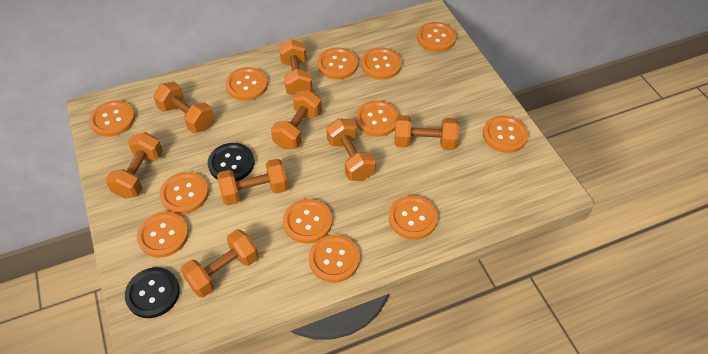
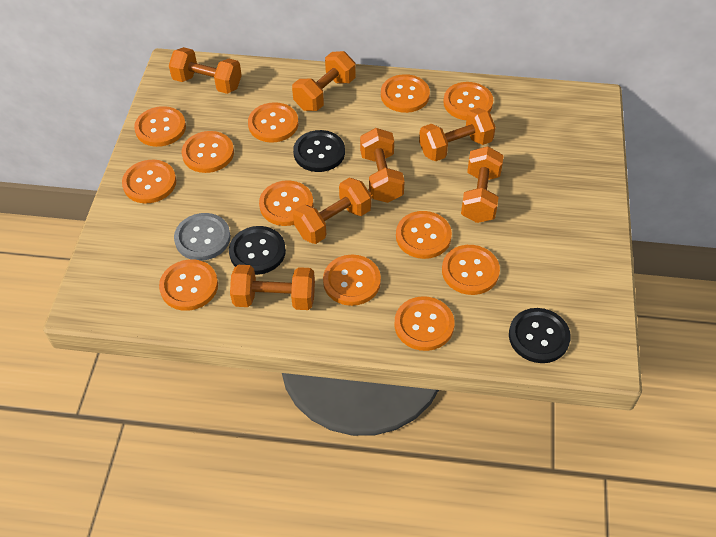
black button: [125,267,180,318] [208,143,254,181] = 2 -> [229,226,286,275] [293,130,345,172] [509,308,571,363] = 3
grey button: none = 0 -> [174,213,231,261] = 1
orange dumbbell: [106,132,163,199] [153,82,214,133] [181,229,258,298] [217,158,288,206] [271,90,322,149] [279,39,313,95] [326,118,376,181] [395,115,459,150] = 8 -> [169,47,242,94] [230,265,315,310] [292,51,356,111] [293,178,371,244] [360,128,405,203] [419,108,496,161] [461,146,504,223] = 7

